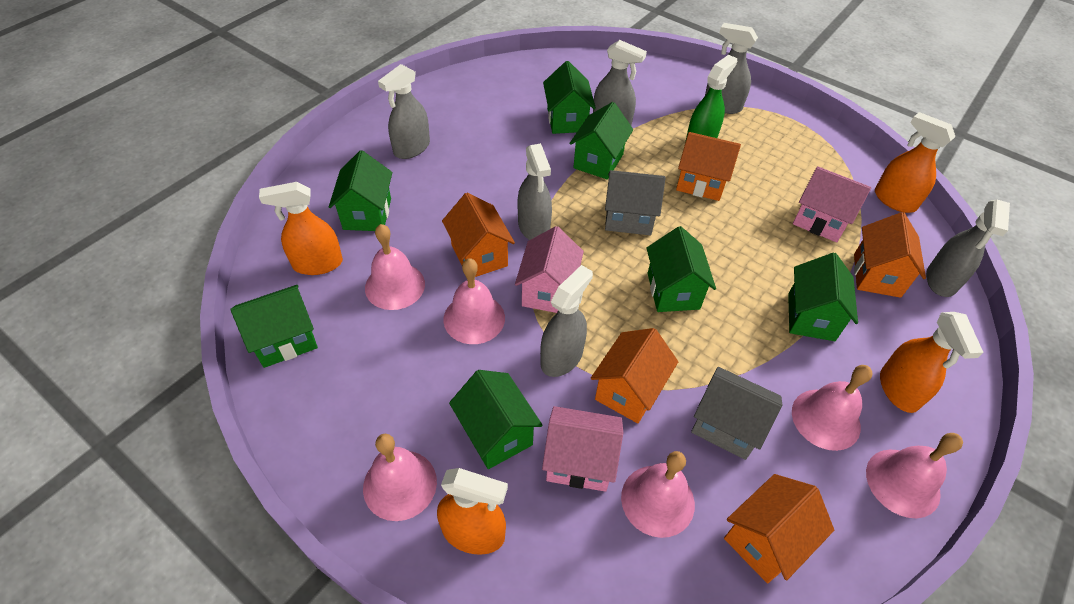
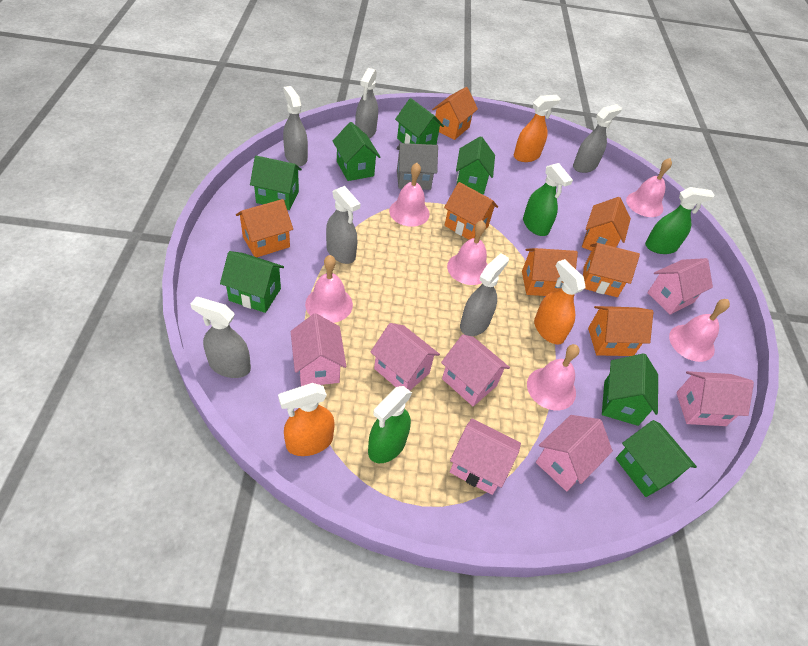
green spray bottle: [685,55,737,142] = 1 -> [368,386,412,463] [523,163,573,236] [645,187,715,254] = 3
grey house: [605,170,666,235] [691,367,782,460] = 2 -> [397,143,438,190] = 1
orange house: [442,193,515,277] [591,328,678,423] [676,132,741,201] [724,474,834,583] [854,212,926,298] = 5 -> [236,199,293,257] [432,87,478,140] [444,182,498,240] [522,248,578,296] [582,197,631,251] [583,243,640,297] [588,306,653,356] = 7
orange spray bottle: [259,182,343,275] [437,468,508,555] [875,112,955,213] [880,312,984,413] = 4 -> [278,383,335,456] [514,95,561,162] [534,259,586,345] = 3
pink house: [515,226,584,313] [542,406,623,492] [793,166,871,242] = 3 -> [291,313,346,386] [371,323,440,390] [441,334,510,406] [450,419,521,495] [536,415,613,492] [647,258,713,315] [676,371,754,426] = 7

